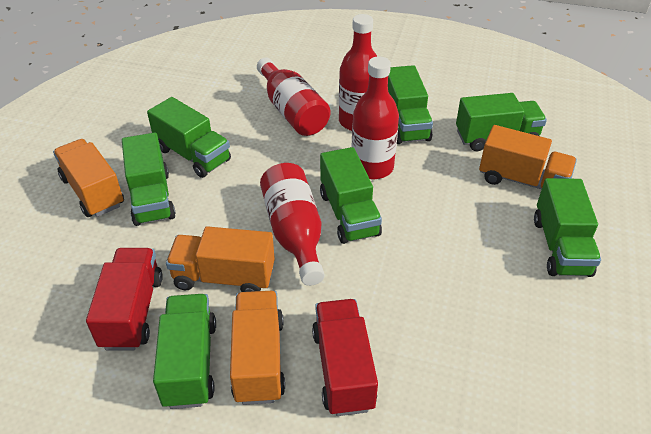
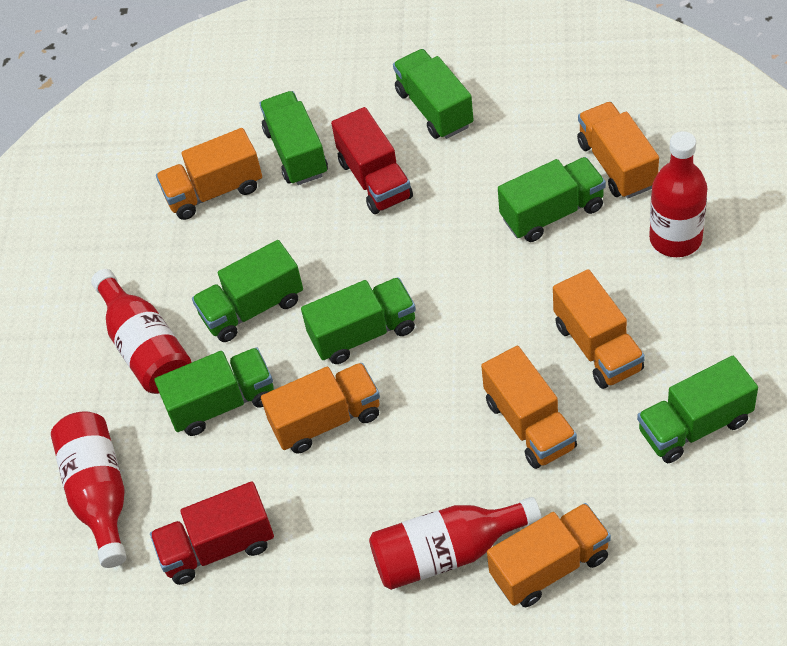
orange truck: [53,139,124,217] [166,226,275,292] [230,291,285,405] [479,125,577,189] = 4 -> [156,128,262,220] [261,363,380,454] [481,346,577,469] [487,503,611,607] [553,269,645,389] [577,102,659,198] = 6

